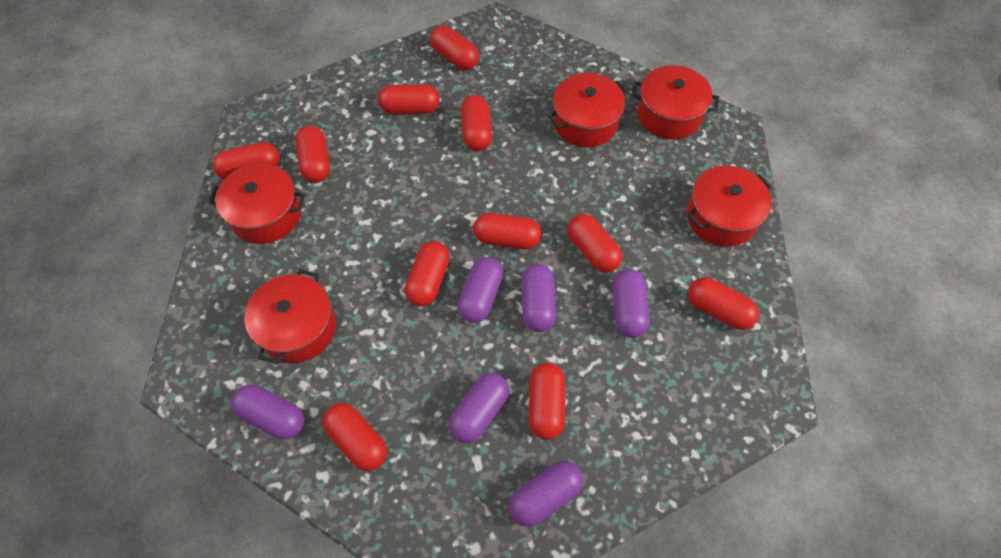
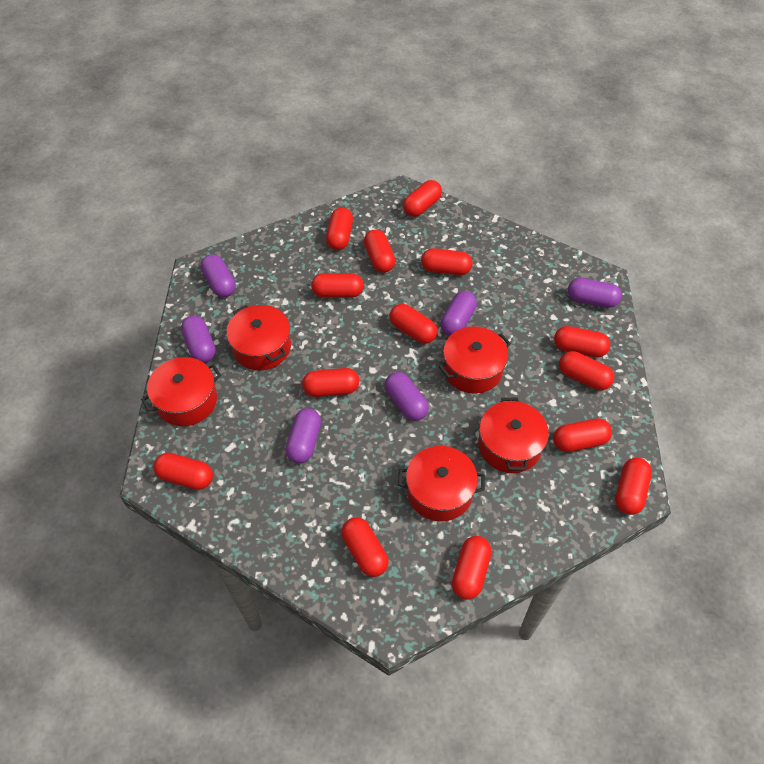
red capsule: [213,142,280,179] [295,126,330,183] [322,403,387,471] [378,84,440,114] [405,241,450,306] [430,26,479,70] [461,95,492,151] [473,213,541,249] [529,363,565,440] [567,214,623,272] [688,277,759,330] = 11 -> [153,453,213,490] [302,368,359,397] [311,273,364,298] [326,208,353,250] [341,517,389,577] [364,229,396,273] [389,304,438,344] [403,180,442,217] [421,248,473,275] [452,536,492,600] [553,418,612,452] [554,326,610,358] [559,351,614,390] [615,457,652,515] = 14

